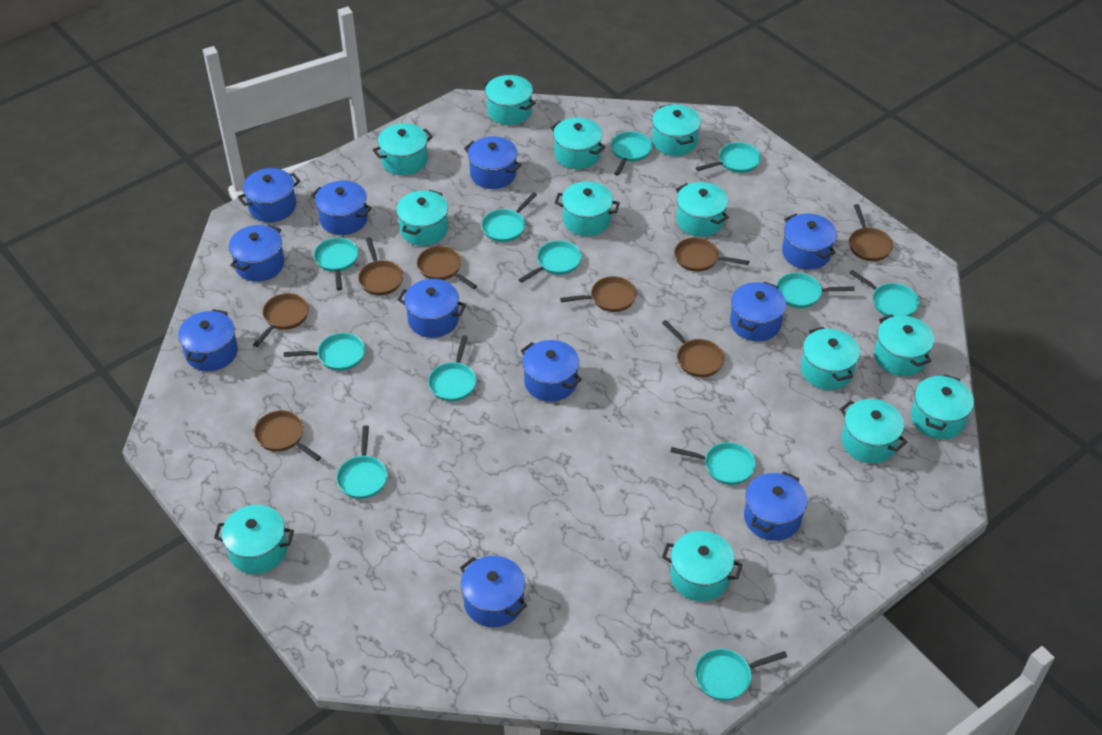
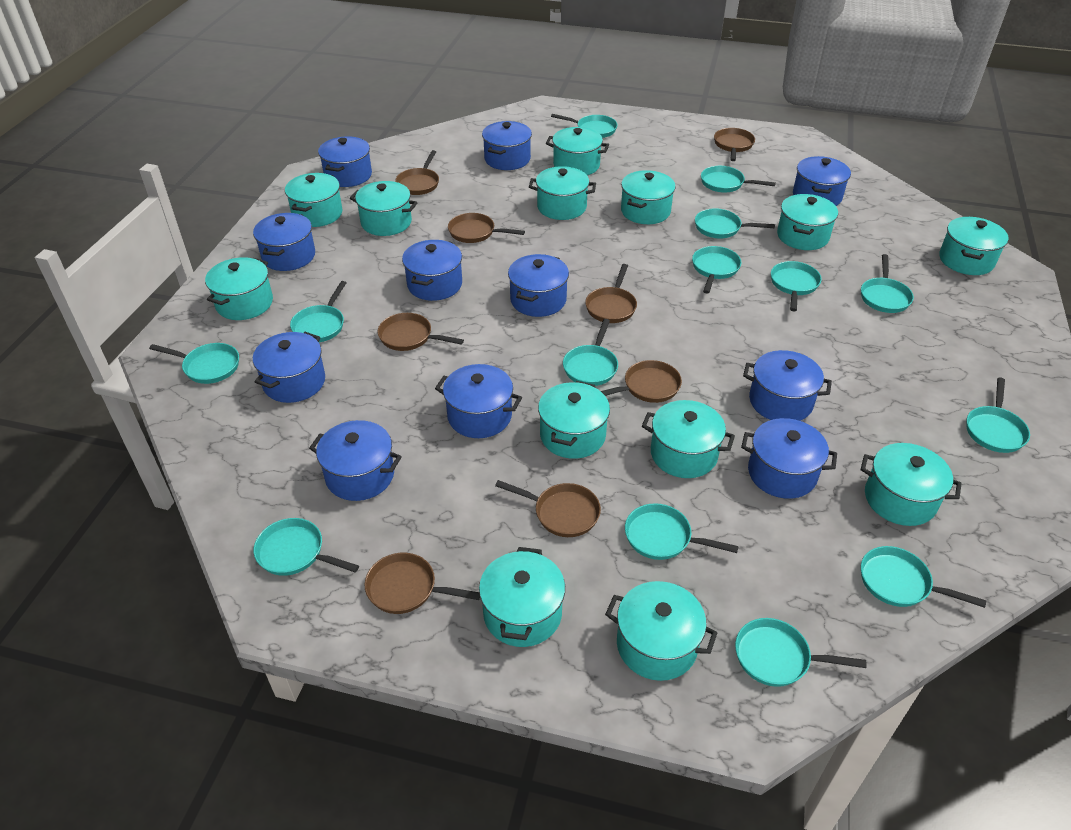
turquoise pan: [284,333,365,371] [314,238,358,290] [336,425,387,499] [428,335,476,402] [481,192,537,242] [518,241,582,283] [611,131,652,176] [670,442,756,485] [695,649,787,701] [696,142,761,173] [776,273,854,308] [849,270,919,316] = 12 -> [149,343,239,384] [253,518,359,576] [290,281,346,342] [551,114,618,138] [563,319,618,386] [625,503,739,560] [692,246,742,294] [695,208,775,238] [701,166,776,193] [735,618,867,687] [771,261,822,311] [861,254,914,313] [861,546,986,608] [966,378,1030,453] = 14

